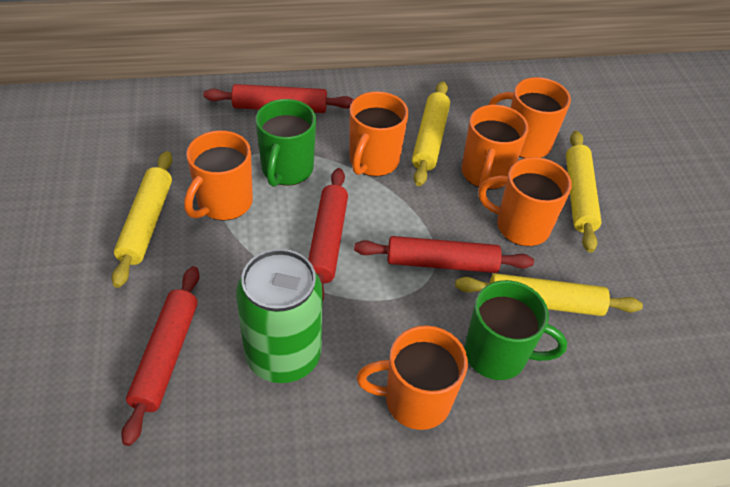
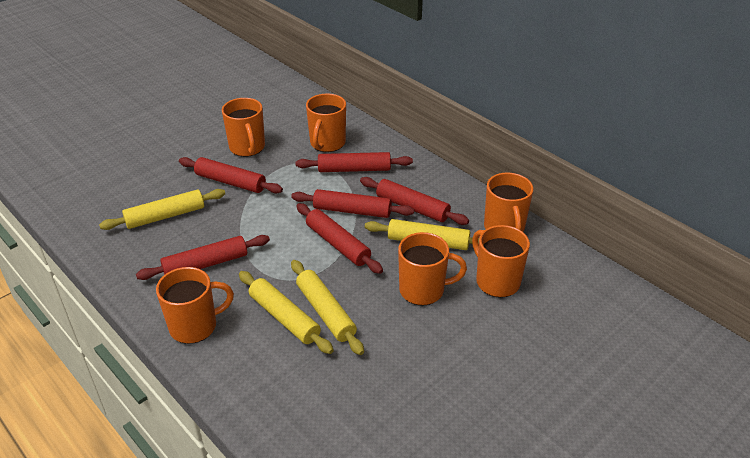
green can: [236,249,323,383] = 1 -> none = 0
green mug: [256,99,316,187] [465,280,567,380] = 2 -> none = 0
red rolling pin: [121,266,200,446] [203,84,354,113] [308,168,348,301] [354,236,534,273] = 4 -> [136,235,270,280] [179,157,283,193] [291,189,414,218] [295,152,413,172] [296,203,383,274] [360,177,469,225] = 6

